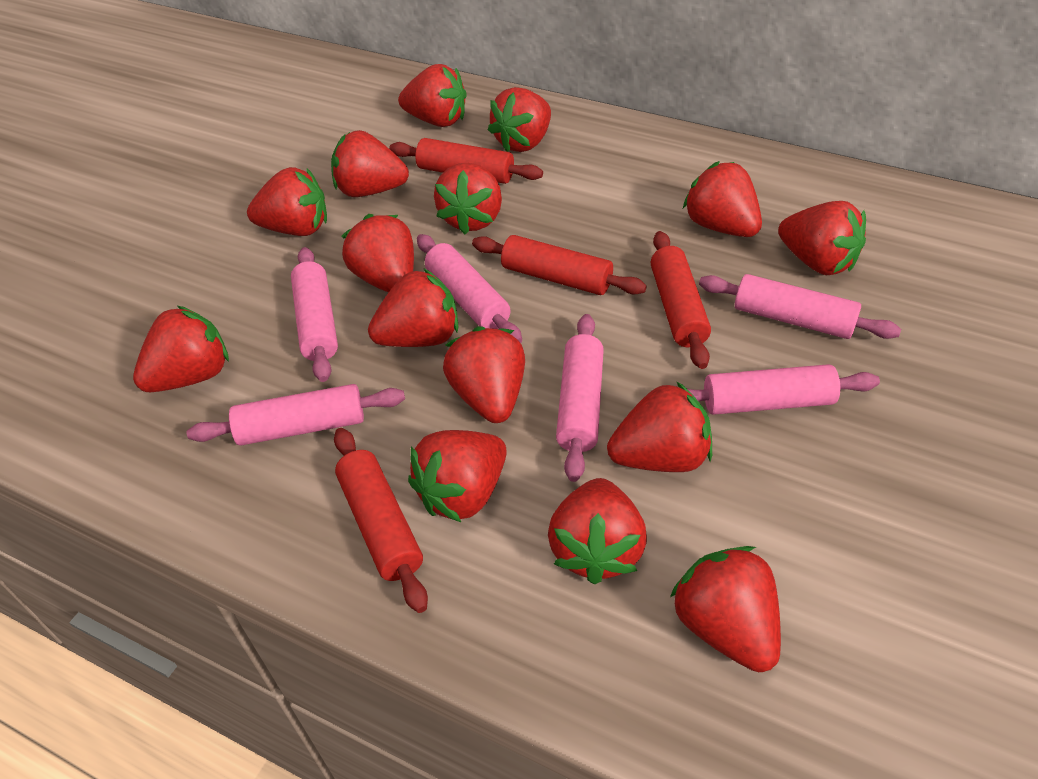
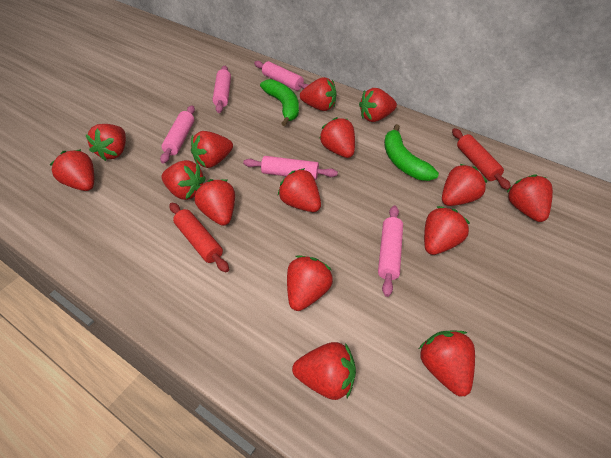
green banana: none = 0 -> [260,79,299,126] [384,124,439,181] = 2
pink rolling pin: [187,384,405,445] [291,247,338,382] [417,234,522,343] [556,314,604,482] [688,364,880,415] [699,274,901,339] = 6 -> [160,105,195,164] [213,66,231,113] [243,156,338,180] [254,61,309,91] [378,206,403,297] = 5
red rolling pin: [334,428,428,613] [389,138,543,184] [472,235,647,295] [651,231,711,369] = 4 -> [169,202,229,272] [452,128,511,190] = 2

